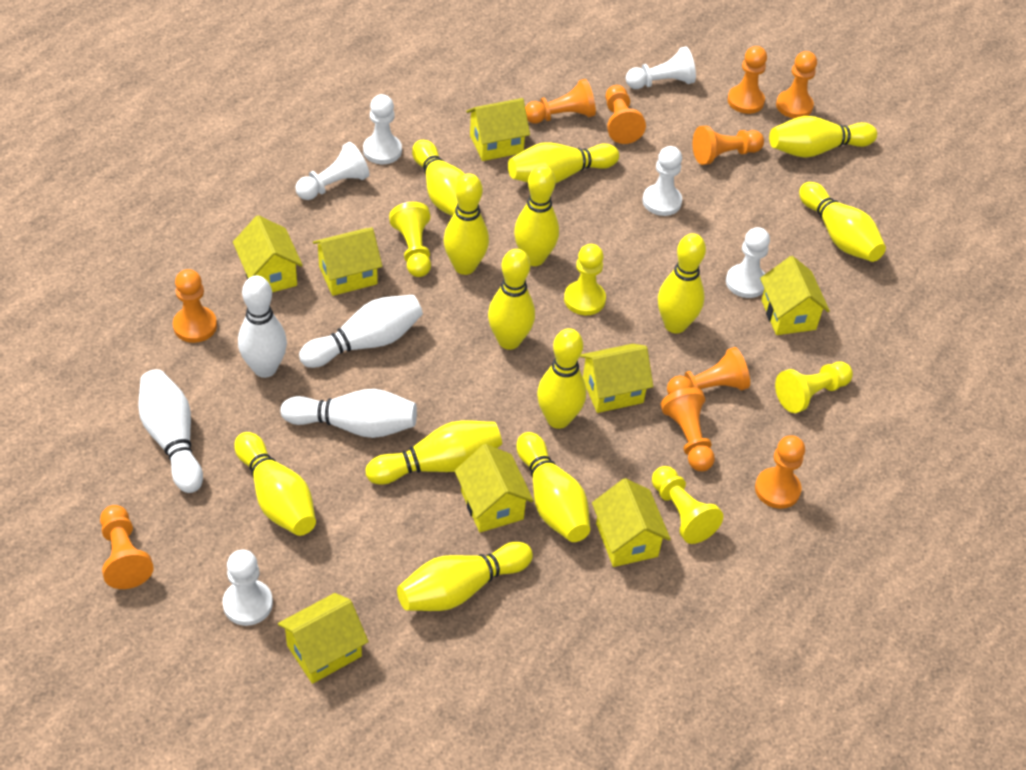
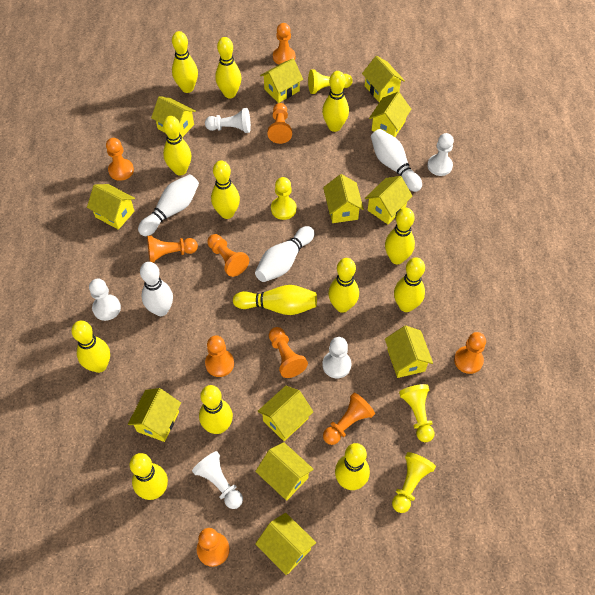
white pawn: [223,550,273,626] [296,142,369,200] [363,94,402,164] [626,46,696,89] [642,146,682,216] [726,227,770,298] = 6 -> [89,279,121,321] [192,451,243,509] [205,108,251,133] [322,337,351,378] [427,133,454,176] = 5
yellow house: [233,215,303,292] [278,593,369,684] [313,227,382,296] [454,444,534,532] [466,98,530,161] [580,344,653,413] [592,478,671,567] [760,256,830,335] = 8 -> [87,184,135,230] [128,388,181,442] [151,96,196,137] [255,442,314,500] [255,513,316,575] [257,386,314,441] [260,59,303,103] [323,174,364,223] [362,56,405,102] [365,176,412,224] [369,92,411,137] [385,326,433,378] = 12

